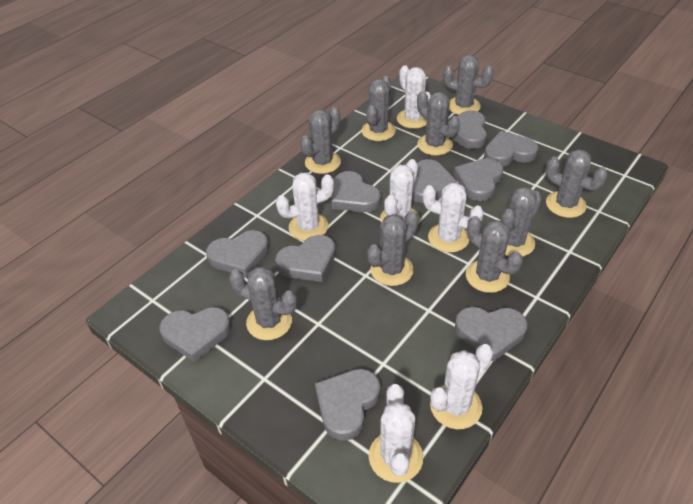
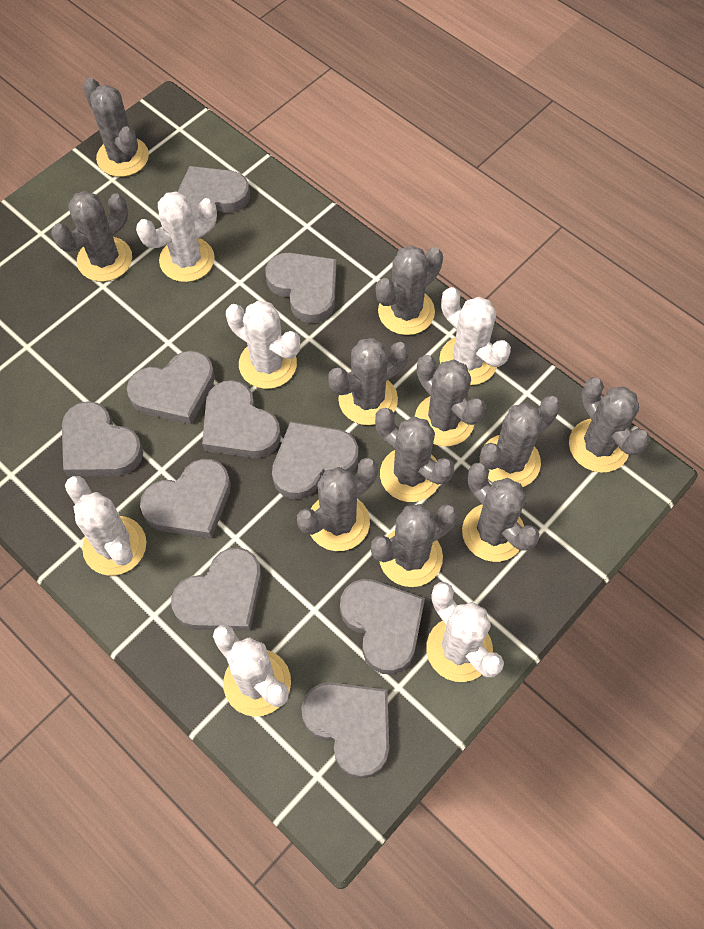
grey cactus: [229,266,297,340] [300,107,341,174] [361,76,396,141] [367,211,419,286] [417,91,460,156] [443,55,494,115] [466,216,523,293] [500,187,542,257] [546,149,608,218] = 9 -> [51,191,132,282] [83,78,149,177] [297,457,378,551] [328,338,409,425] [371,504,458,587] [375,408,454,502] [376,245,443,335] [415,355,486,446] [462,463,540,562] [480,396,561,487] [569,378,650,473] = 11

